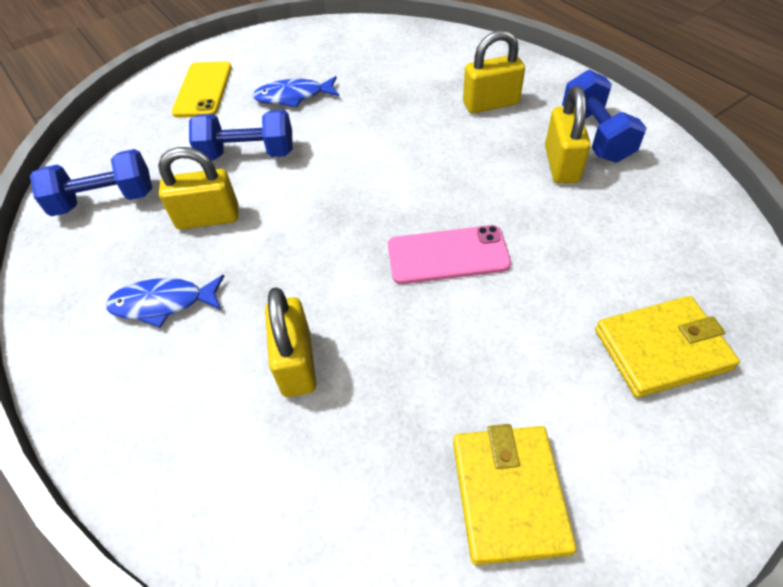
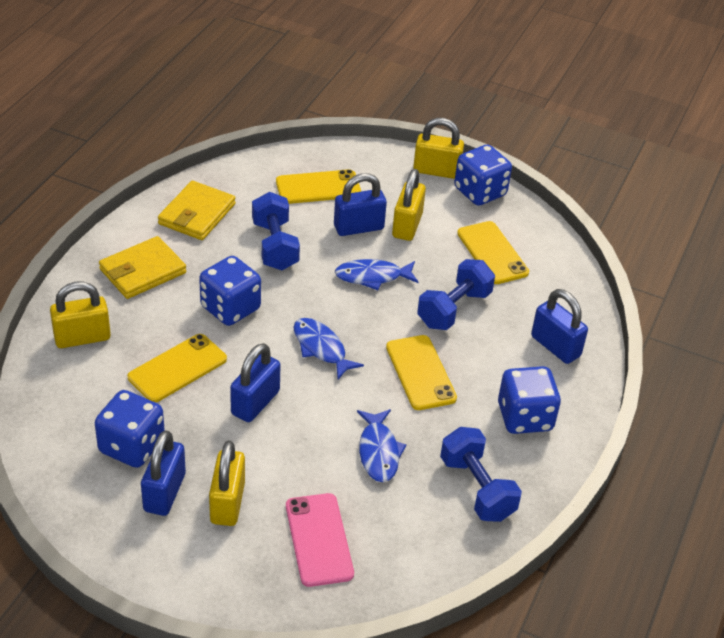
blue dice: none = 0 -> [95,390,165,468] [199,256,261,326] [454,145,512,206] [498,366,561,434] = 4
blue fish: [106,275,224,328] [253,76,339,107] = 2 -> [293,318,364,379] [335,259,419,290] [357,409,407,482] = 3
blue padlock: none = 0 -> [141,430,186,516] [230,343,280,422] [334,173,387,236] [531,289,588,364] = 4
yellow phone: [172,61,232,118] = 1 -> [127,334,227,403] [276,169,361,204] [386,335,457,410] [457,221,529,284] = 4

